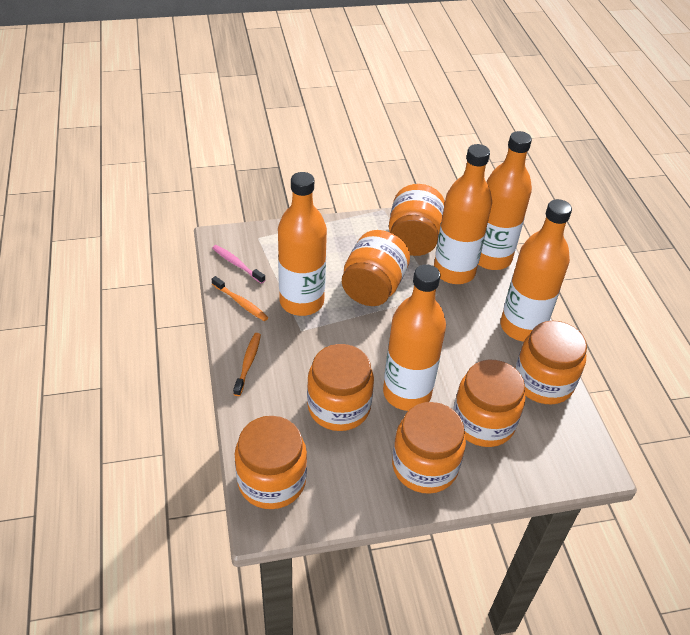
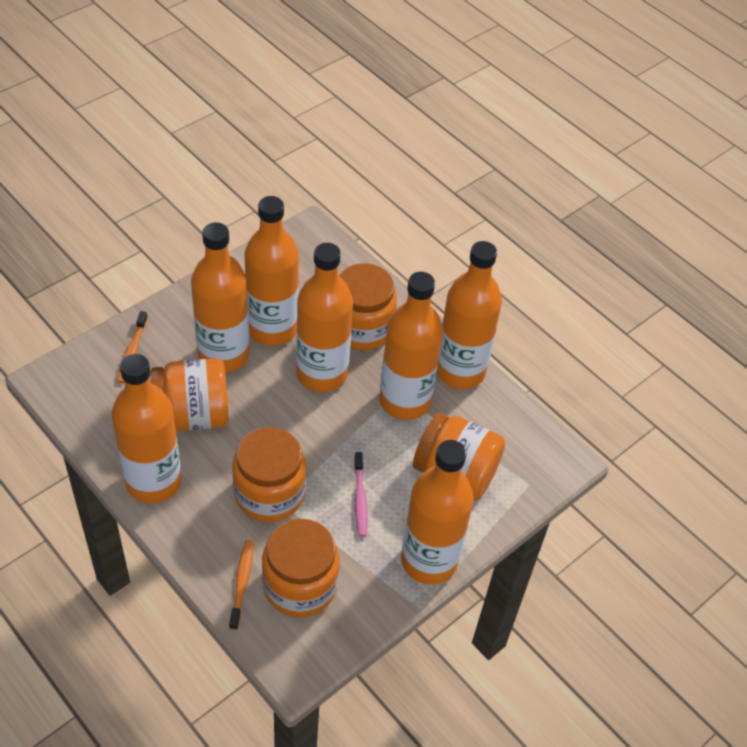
orange bottle: [278,172,327,316] [383,264,446,411] [434,144,492,284] [478,131,532,270] [501,199,572,342] = 5 -> [112,354,182,504] [191,222,249,373] [244,196,299,346] [296,243,353,392] [379,272,443,420] [401,440,474,585] [437,241,502,389] = 7
orange jar: [234,416,307,509] [307,344,374,431] [342,230,410,306] [389,184,445,256] [392,402,466,494] [453,360,525,447] [515,321,587,404] = 7 -> [151,358,229,431] [233,427,306,522] [262,519,340,617] [339,263,397,350] [413,413,505,501] = 5

